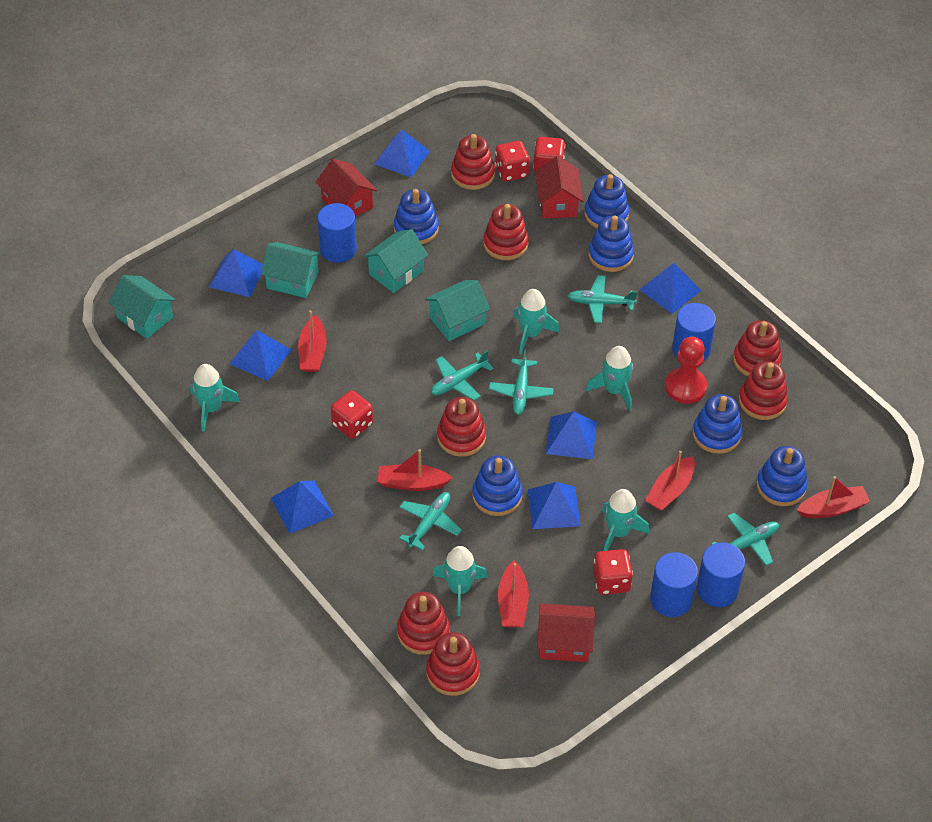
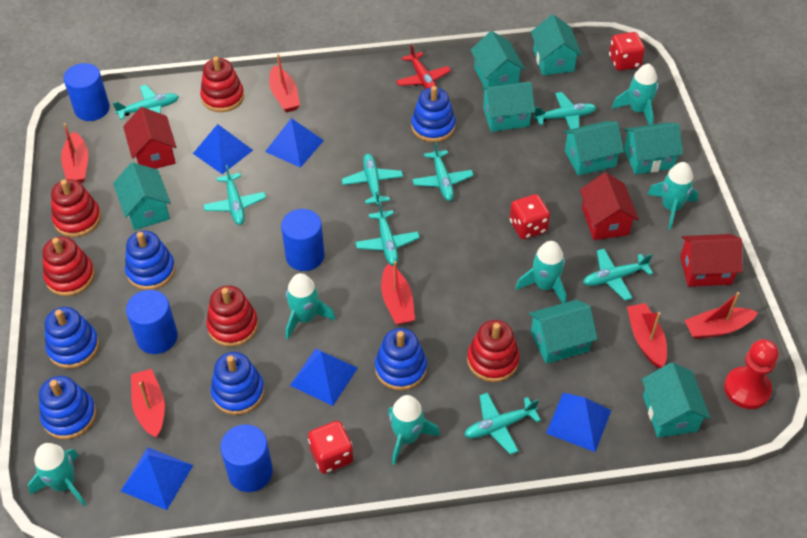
blue pyramid: [209,249,263,297] [229,330,291,381] [271,480,334,534] [374,129,430,177] [528,482,581,529] [546,412,597,459] [639,263,701,314] = 7 -> [121,447,193,510] [193,124,253,174] [265,118,324,168] [290,348,358,406] [546,393,611,452] = 5
red boat: [298,311,327,372] [378,449,453,491] [498,560,529,627] [645,451,695,511] [797,476,870,518] = 5 -> [61,123,88,183] [131,369,165,438] [269,54,300,113] [381,261,415,325] [627,303,667,368] [684,292,758,339] = 6
red dice: [331,390,373,439] [495,141,530,182] [533,137,565,172] [593,549,633,595] = 4 -> [308,421,353,474] [510,194,550,239] [609,32,645,70] = 3
red plane: none = 0 -> [396,44,451,89] = 1
red stacking toy: [397,592,450,655] [426,632,480,696] [437,397,486,457] [451,134,495,190] [483,204,529,260] [733,320,782,376] [739,361,788,420] = 7 -> [42,236,95,296] [51,179,101,237] [200,57,244,112] [206,285,258,347] [467,320,520,382] = 5
turquoise house: [108,275,175,339] [261,242,321,298] [363,229,428,293] [425,280,490,341] = 4 -> [113,162,171,230] [471,31,525,87] [481,82,535,132] [529,300,597,364] [531,15,582,75] [563,121,624,176] [624,122,683,175] [642,362,710,438] = 8
turquoise plane: [399,492,462,550] [431,350,494,400] [489,349,554,415] [567,275,638,323] [711,513,779,566] = 5 -> [113,85,179,120] [203,165,266,225] [342,154,403,205] [355,202,420,266] [412,141,474,201] [464,392,541,455] [533,92,596,129] [583,249,653,301] = 8
turquoise rocket: [190,364,240,432] [433,546,488,616] [513,289,560,354] [586,346,633,411] [601,489,649,551] = 5 -> [28,443,86,506] [286,273,336,339] [388,395,440,465] [516,241,566,303] [612,64,658,125] [647,162,698,230] = 6

